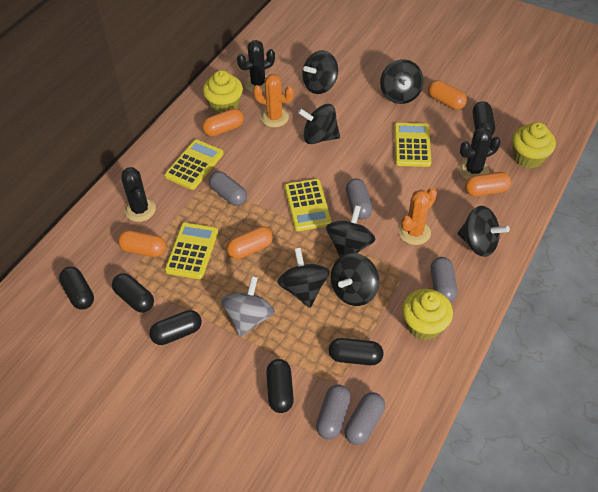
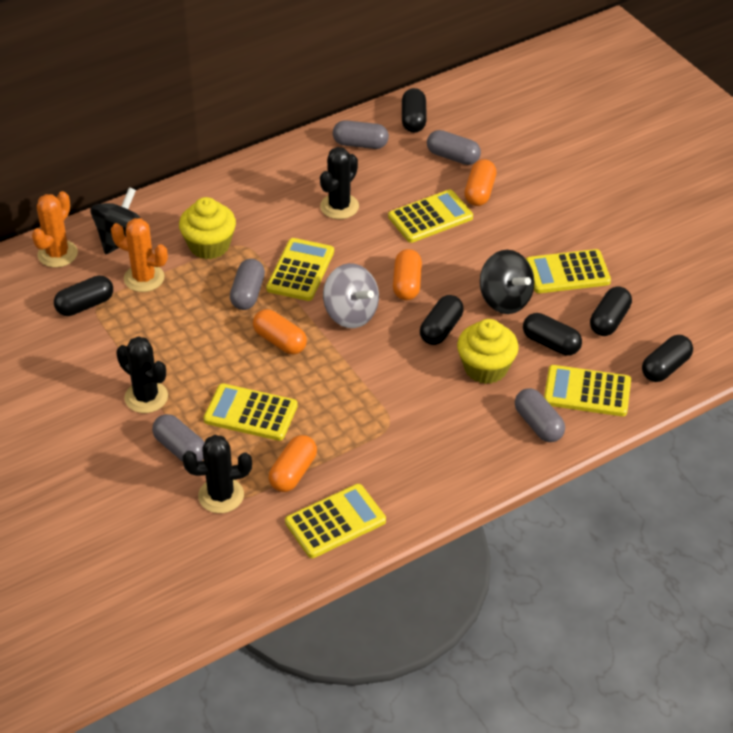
black spinning top: [277,248,330,308] [298,104,340,144] [302,50,338,94] [326,205,376,257] [331,253,379,306] [380,59,424,104] [458,206,510,257] = 7 -> [90,187,142,254] [480,250,535,314] = 2
orange capsule: [118,230,166,257] [202,109,244,136] [226,226,273,259] [428,80,467,110] [465,172,511,196] = 5 -> [253,309,307,354] [269,435,317,492] [393,249,422,300] [464,159,496,206] = 4
yellow calculator: [164,139,224,190] [165,222,218,279] [284,179,332,231] [394,123,431,167] = 4 -> [203,383,298,441] [266,238,334,301] [285,484,386,558] [388,190,473,243] [526,249,611,293] [544,365,631,416] = 6
yellow cupcake: [202,70,243,114] [402,289,453,340] [512,122,556,168] = 3 -> [179,197,236,259] [457,319,519,384] = 2

